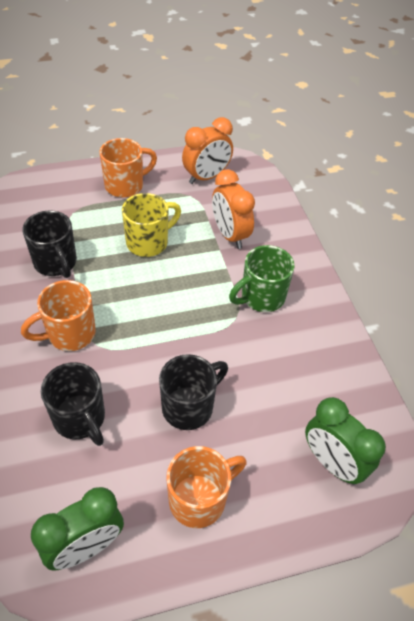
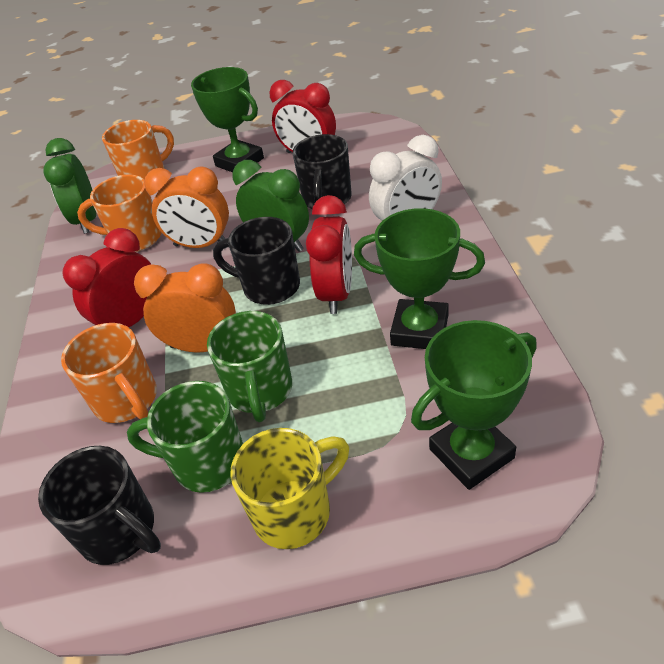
green mug: [229,245,295,312] = 1 -> [127,381,243,493] [207,311,292,422] = 2
green trophy: none = 0 -> [191,67,264,172] [354,208,485,349] [411,320,537,490] = 3
red clock: none = 0 -> [62,228,152,327] [270,80,336,153] [306,195,352,314] = 3
white clock: none = 0 -> [369,135,442,221] = 1

